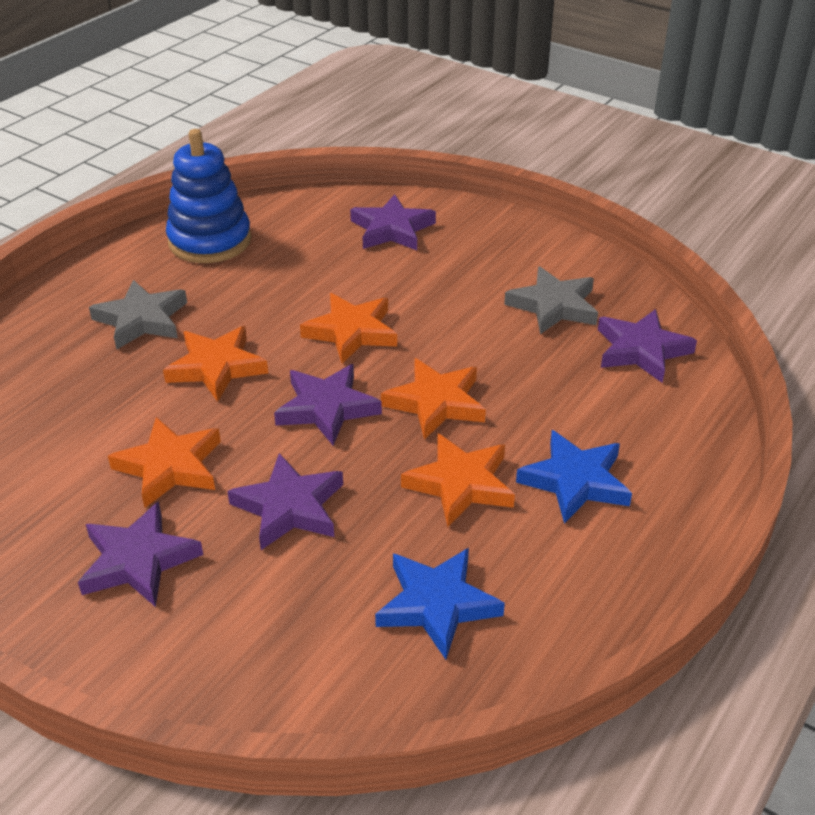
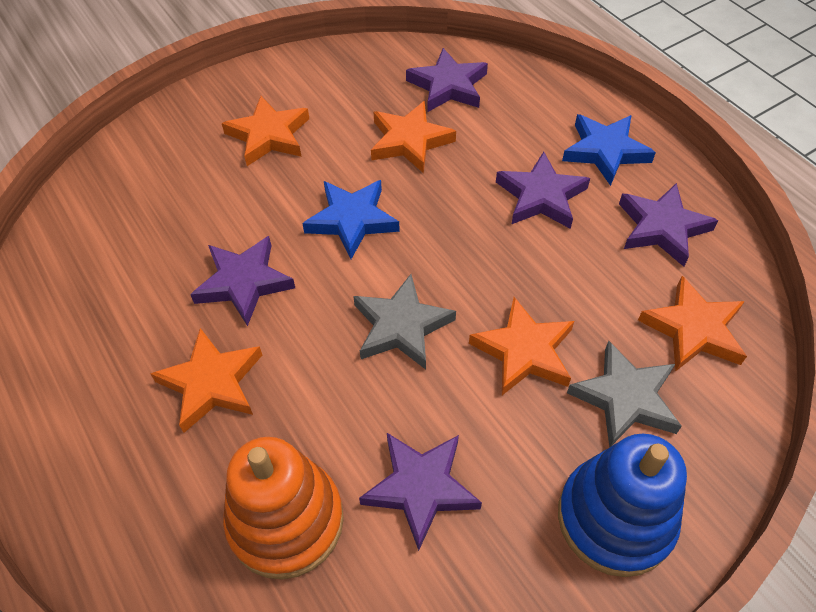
orange stacking toy: none = 0 -> [223,437,344,580] = 1

